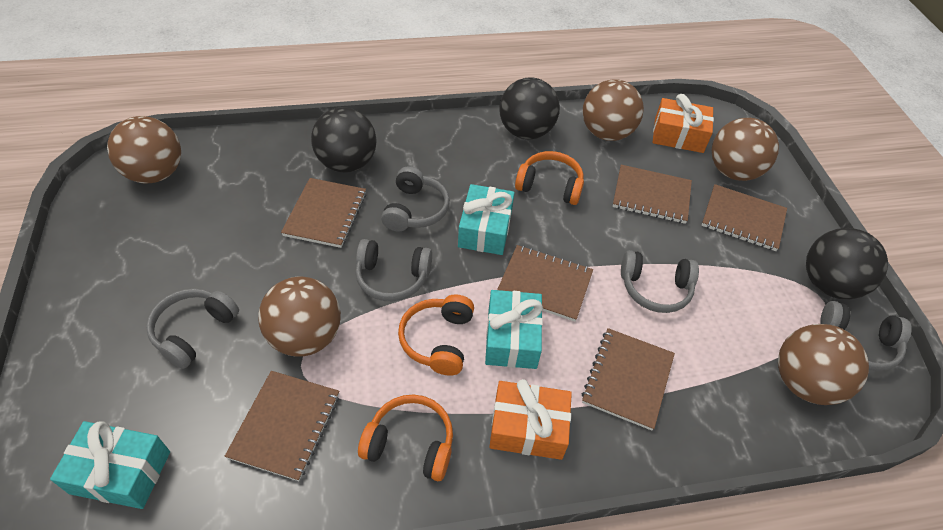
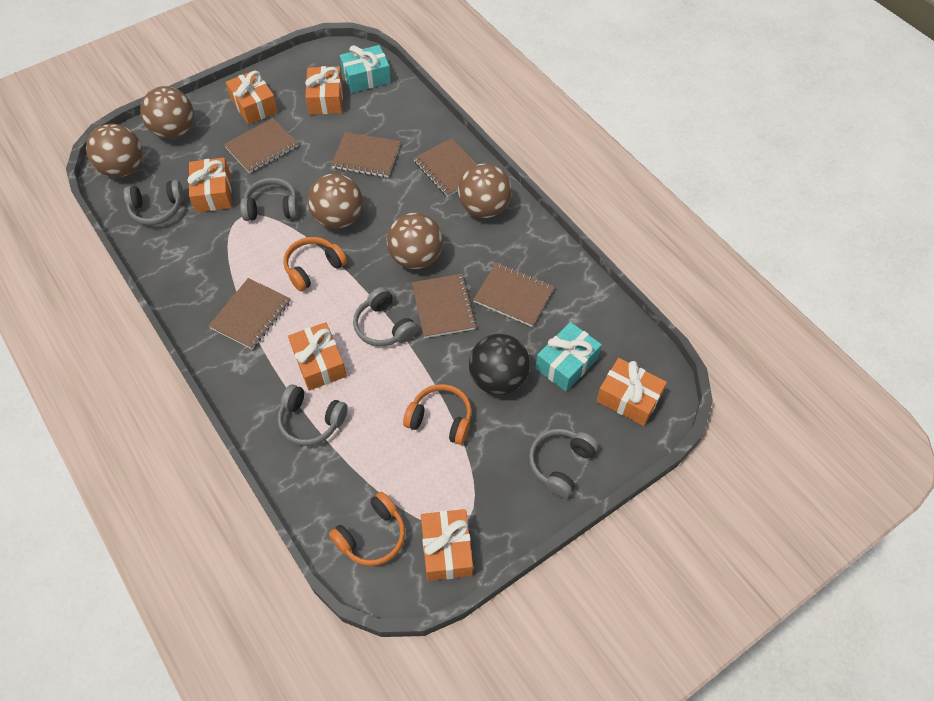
black ball: [311,107,377,173] [500,77,560,139] [806,228,888,299] = 3 -> [469,334,530,395] = 1
orange gift: [489,379,572,460] [653,94,714,153] = 2 -> [187,158,232,213] [226,70,278,125] [288,322,347,391] [305,66,343,115] [421,509,473,581] [596,358,667,426] = 6
turquoise gift: [50,421,170,509] [458,184,514,255] [485,290,543,369] = 3 -> [340,45,391,93] [535,322,602,392] = 2

